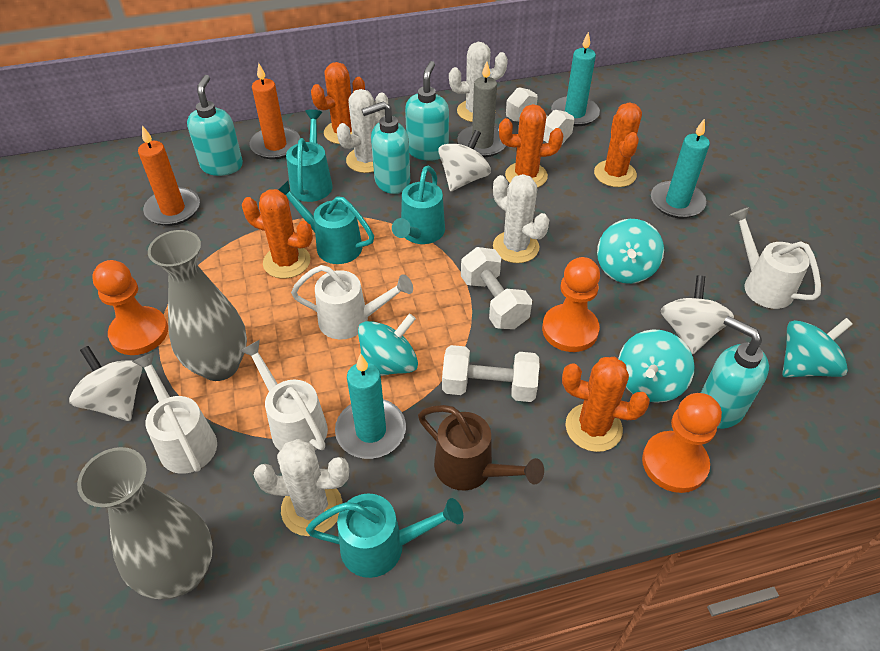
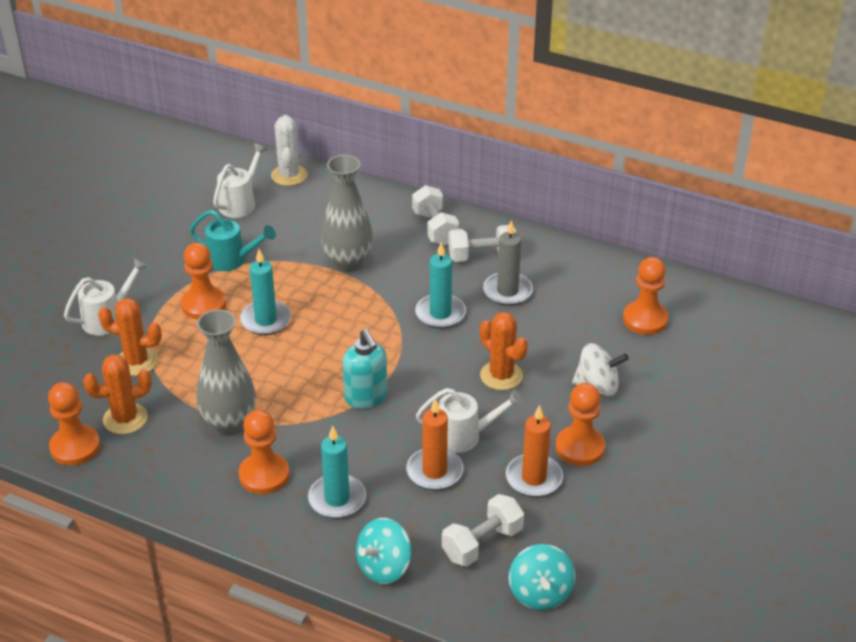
brown watering can: [418,405,544,491] = 1 -> none = 0
orange cactus: [242,189,313,279] [311,62,365,144] [499,104,563,188] [562,357,650,452] [594,103,642,187] = 5 -> [83,354,152,434] [98,298,162,376] [479,312,528,390] = 3
orange pawn: [92,260,168,355] [542,257,600,352] [642,393,722,493] = 3 -> [48,382,100,466] [181,243,226,320] [239,410,290,494] [555,383,605,466] [623,257,669,335] = 5
turquoise soap dispenser: [187,75,243,176] [361,101,410,194] [405,61,449,161] [701,316,769,429] = 4 -> [343,329,387,409] = 1
turquoise spinning top: [358,314,418,376] [597,219,664,284] [618,329,695,403] [782,318,853,377] = 4 -> [356,518,412,584] [509,544,575,610] = 2
turquoise watering can: [279,181,374,264] [286,109,333,202] [306,494,463,578] [392,166,445,244] = 4 -> [190,210,276,271] = 1
white cactus: [254,439,349,536] [337,89,389,173] [449,42,508,122] [493,174,549,263] = 4 -> [271,115,307,186] = 1
white spinning top: [69,346,142,421] [438,130,491,192] [661,276,734,355] = 3 -> [572,343,629,396] = 1
white watering can: [132,352,217,474] [240,340,328,451] [291,265,413,339] [730,207,821,309] = 4 -> [64,258,148,336] [213,143,267,218] [416,388,523,453] = 3

